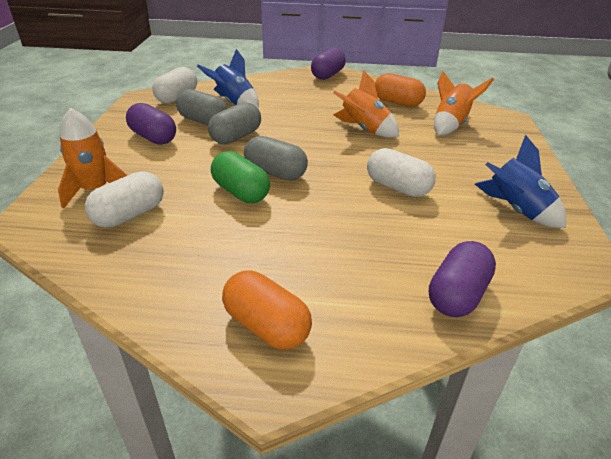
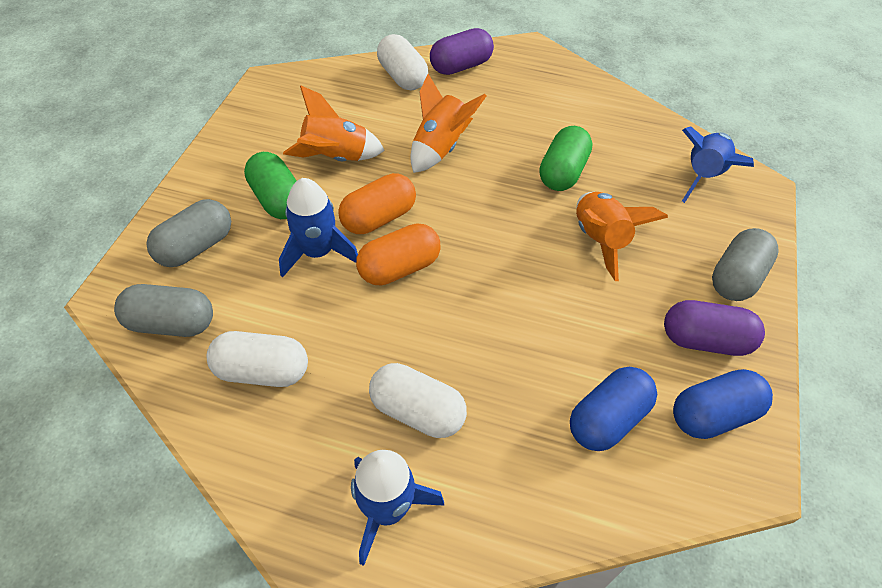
blue capsule: none = 0 -> [570,367,657,451] [673,369,773,439] = 2
blue rocket: [197,49,259,109] [475,135,566,228] = 2 -> [279,178,358,278] [351,450,445,566] [682,126,754,203] = 3
green capsule: [211,151,270,203] = 1 -> [244,152,297,219] [539,126,593,191] = 2
purple capsule: [126,103,176,145] [311,48,346,80] [429,241,496,317] = 3 -> [430,28,494,75] [664,300,765,356] = 2

